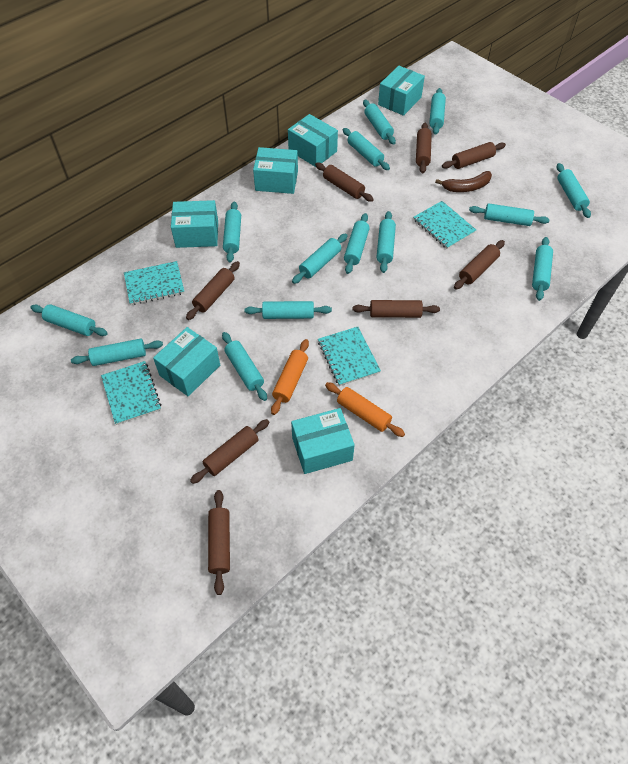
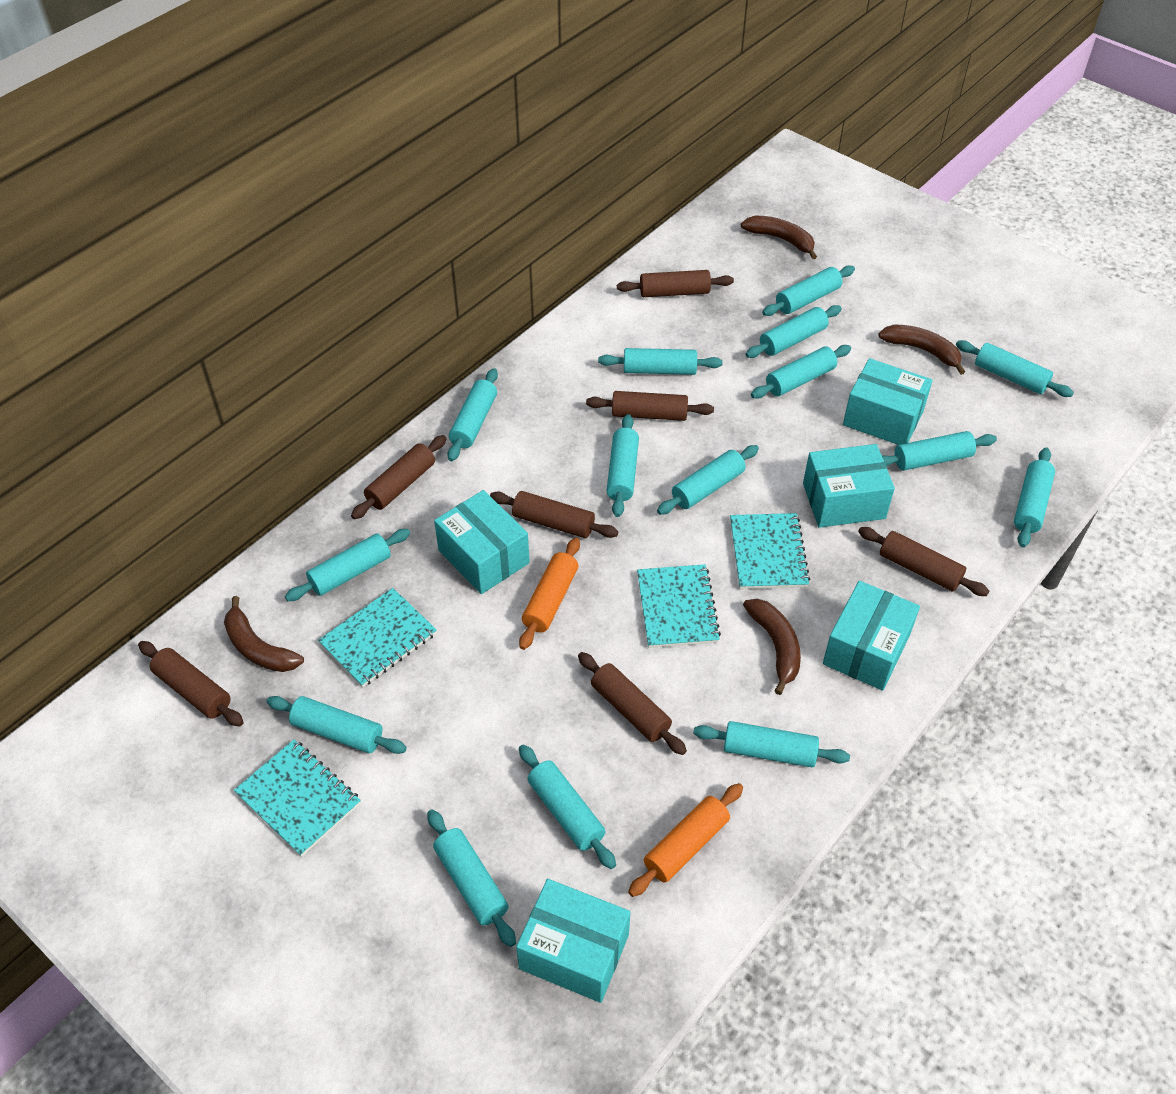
brown banana: [435,171,492,192] = 1 -> [224,596,304,672] [741,216,817,259] [743,599,801,695] [878,325,965,375] = 4
brown rolling pin: [186,261,240,320] [190,419,269,484] [208,490,230,595] [315,162,374,202] [353,300,440,318] [416,123,432,173] [442,142,506,169] [454,240,505,289] = 8 -> [138,641,244,726] [351,435,446,519] [490,491,618,538] [578,652,687,755] [586,391,714,421] [617,270,734,297] [858,527,989,596] = 7
turquoise box: [153,327,220,396] [171,200,218,248] [253,147,298,194] [288,114,338,167] [291,408,355,474] [378,66,425,116] = 6 -> [434,490,530,594] [516,879,630,1003] [803,444,895,528] [823,581,920,691] [843,358,933,445] = 5
turquoise rolling pin: [30,304,108,336] [71,339,163,366] [222,332,267,401] [223,202,241,263] [244,301,332,319] [292,234,348,284] [343,128,390,170] [344,213,370,274] [363,100,396,145] [376,211,396,273] [429,88,446,135] [469,203,550,226] [532,237,553,301] [556,163,591,218] = 14 -> [267,696,407,754] [285,529,410,601] [427,809,516,947] [447,368,498,461] [519,745,616,869] [598,348,723,375] [607,414,639,517] [657,445,759,515] [693,721,850,767] [745,305,842,358] [751,345,851,398] [762,265,855,316] [882,431,997,471] [956,340,1074,397] [1014,448,1055,547] = 15

